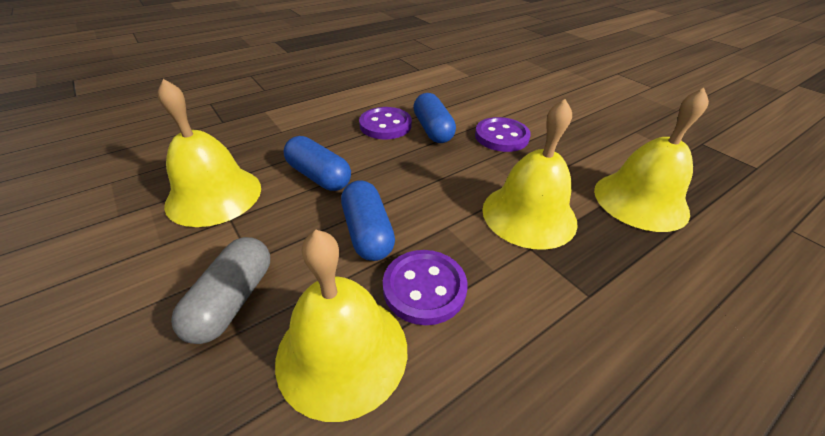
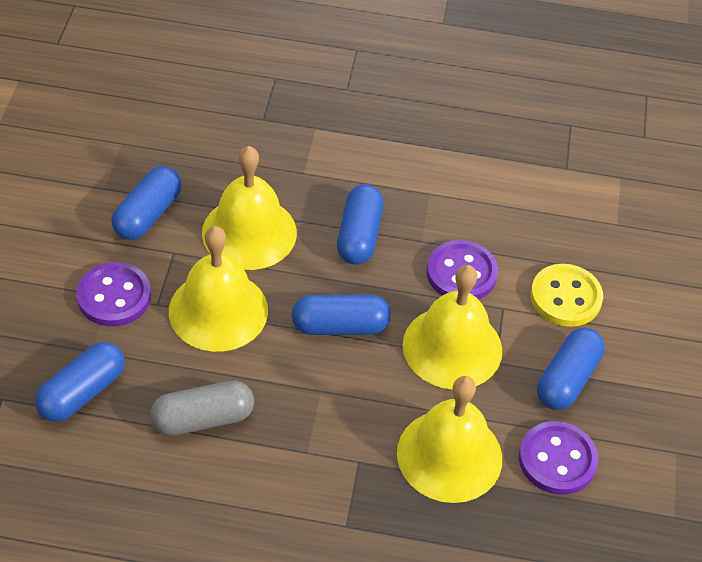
blue capsule: [284,136,351,191] [341,180,395,261] [413,93,456,143] = 3 -> [35,342,125,422] [111,166,182,240] [292,295,391,335] [337,184,383,264] [537,328,605,410] = 5
yellow button: none = 0 -> [531,264,603,327] = 1

